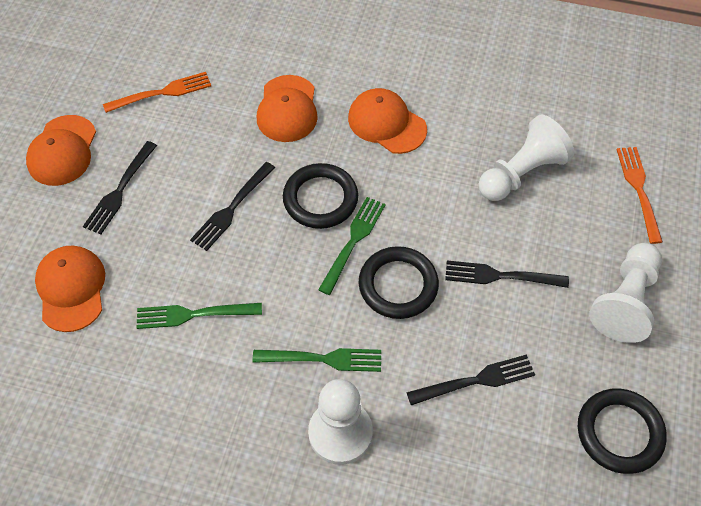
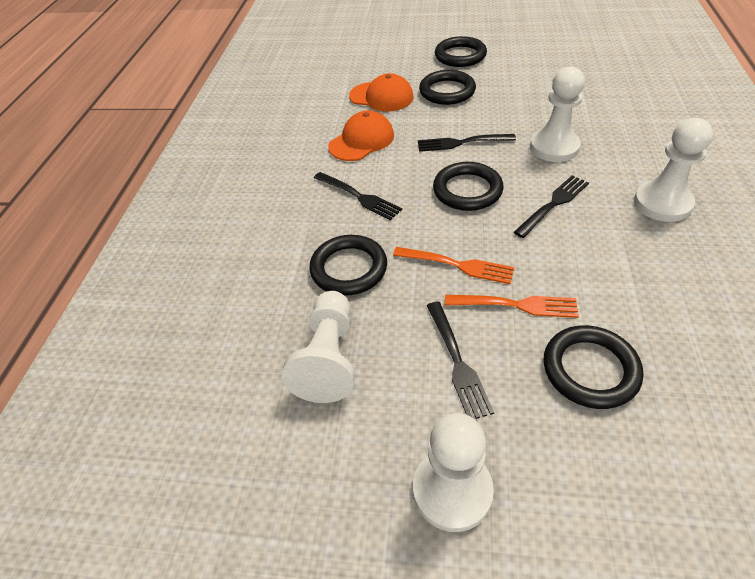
black ring: [283,163,358,229] [359,246,439,319] [578,388,667,474] = 3 -> [309,235,387,296] [419,70,476,105] [433,162,503,211] [435,36,487,67] [544,325,643,409] = 5
green fork: [136,303,262,329] [252,348,381,372] [318,197,386,295] = 3 -> none = 0
orange cap: [26,115,96,186] [35,245,105,332] [257,75,318,142] [348,88,427,154] = 4 -> [328,110,394,161] [349,73,414,111] = 2
white pawn: [308,379,373,465] [479,115,574,201] [589,243,662,343] = 3 -> [281,291,355,403] [413,413,494,532] [530,67,585,162] [634,118,713,222] = 4

